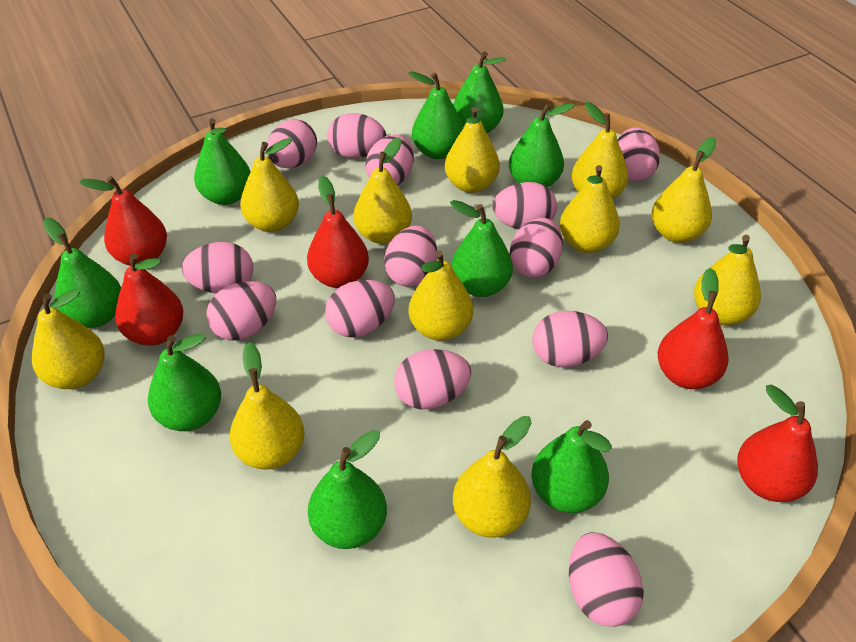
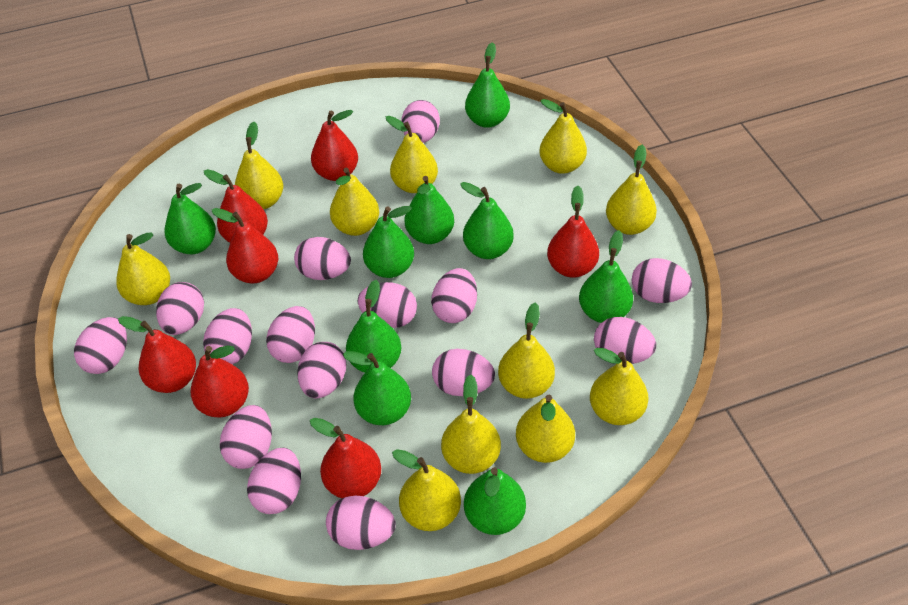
pink egg: [182,242,253,293] [206,281,276,340] [266,119,317,168] [325,280,395,337] [327,113,386,158] [365,134,414,185] [384,225,437,287] [394,349,471,409] [493,182,557,229] [510,218,563,277] [533,311,608,367] [569,532,644,627] [618,128,660,181] = 13 -> [74,317,127,374] [156,282,204,335] [203,308,252,364] [220,405,272,469] [247,448,301,514] [266,306,315,363] [294,237,351,280] [297,342,346,399] [326,496,396,550] [358,282,417,328] [401,100,440,143] [431,268,477,323] [432,349,495,396] [594,317,656,364] [632,258,692,303] = 15
red pear: [79,176,167,266] [115,253,183,346] [307,176,369,288] [658,268,729,389] [737,385,818,502] = 5 -> [118,316,196,393] [190,345,249,417] [204,169,268,242] [212,208,278,283] [310,418,381,498] [311,110,358,181] [547,186,599,278] = 7

